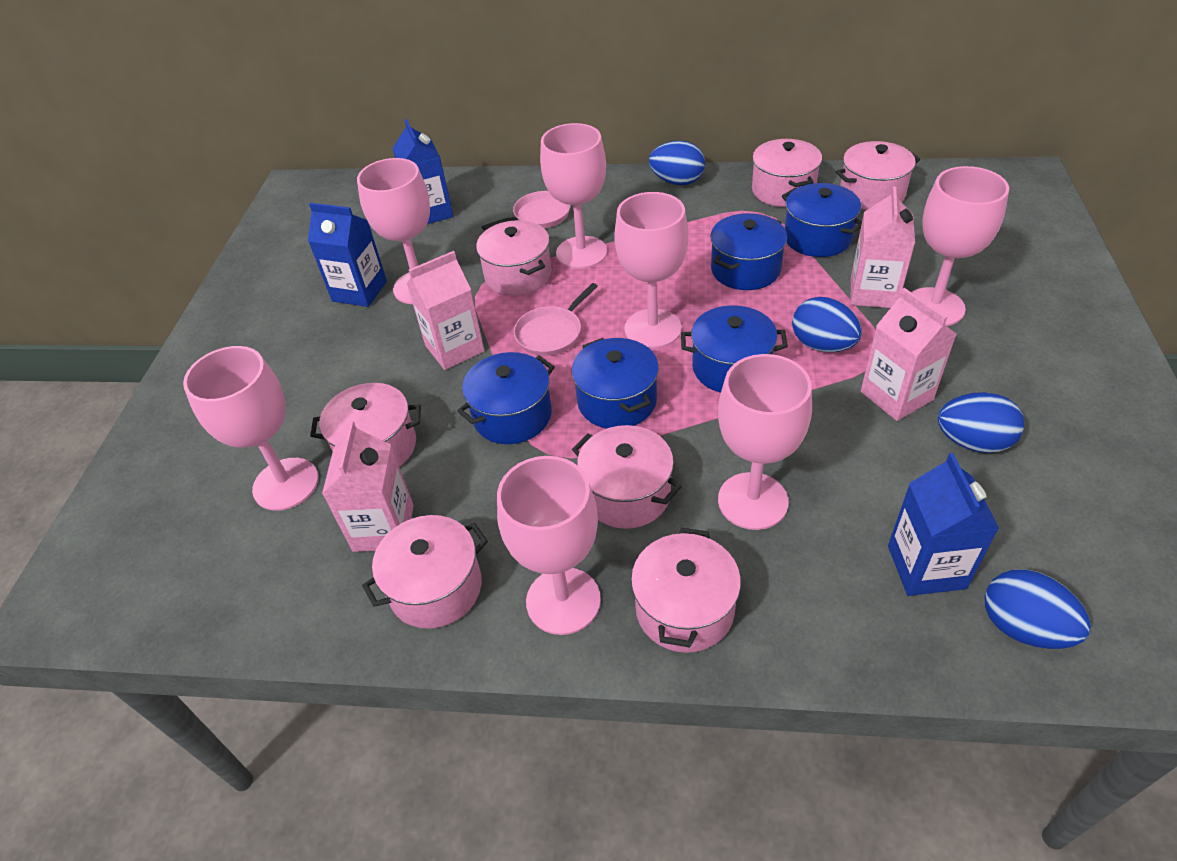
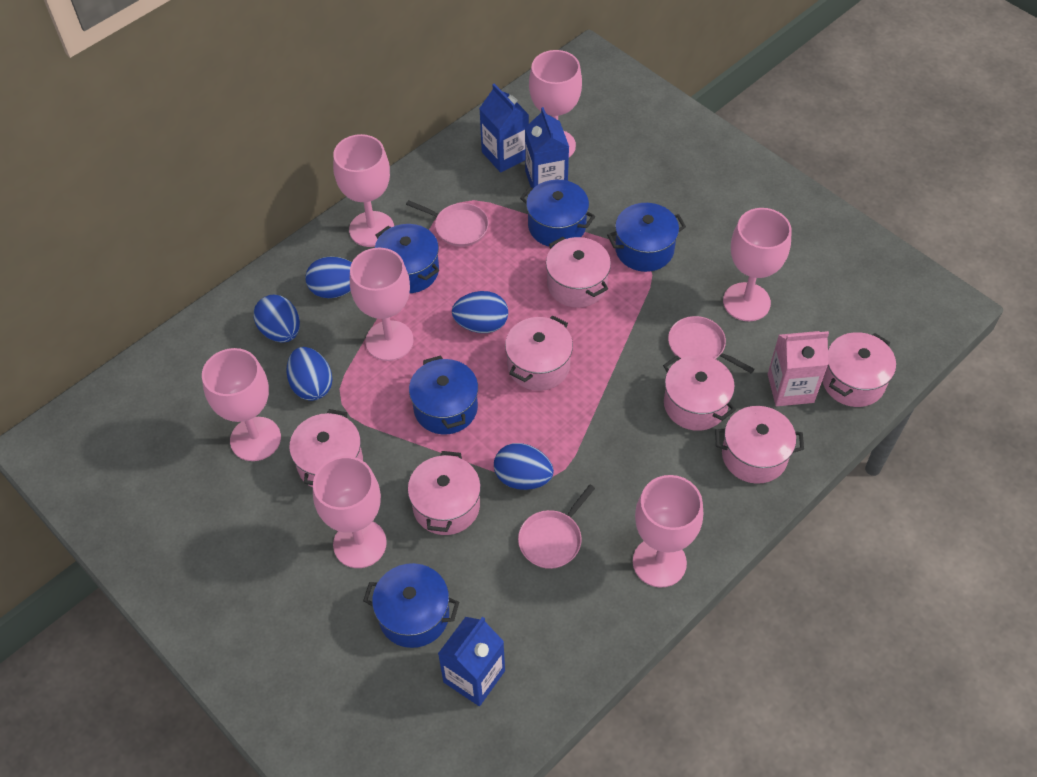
blue egg: [649,141,705,185] [792,297,862,352] [938,392,1024,453] [985,569,1091,649] = 4 -> [254,295,300,343] [286,347,333,401] [305,257,352,298] [452,291,508,333] [494,443,554,490] = 5
pink carton: [322,421,414,552] [407,251,485,370] [851,187,915,308] [861,288,956,421] = 4 -> [768,331,829,406] = 1
pink pan: [482,191,571,230] [514,283,598,356] = 2 -> [406,200,489,247] [518,484,595,569] [668,316,754,373] = 3

